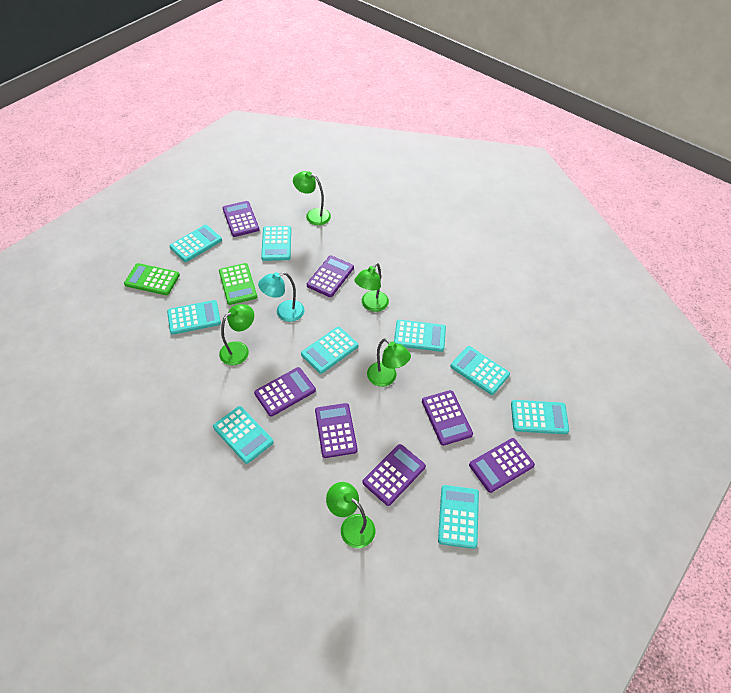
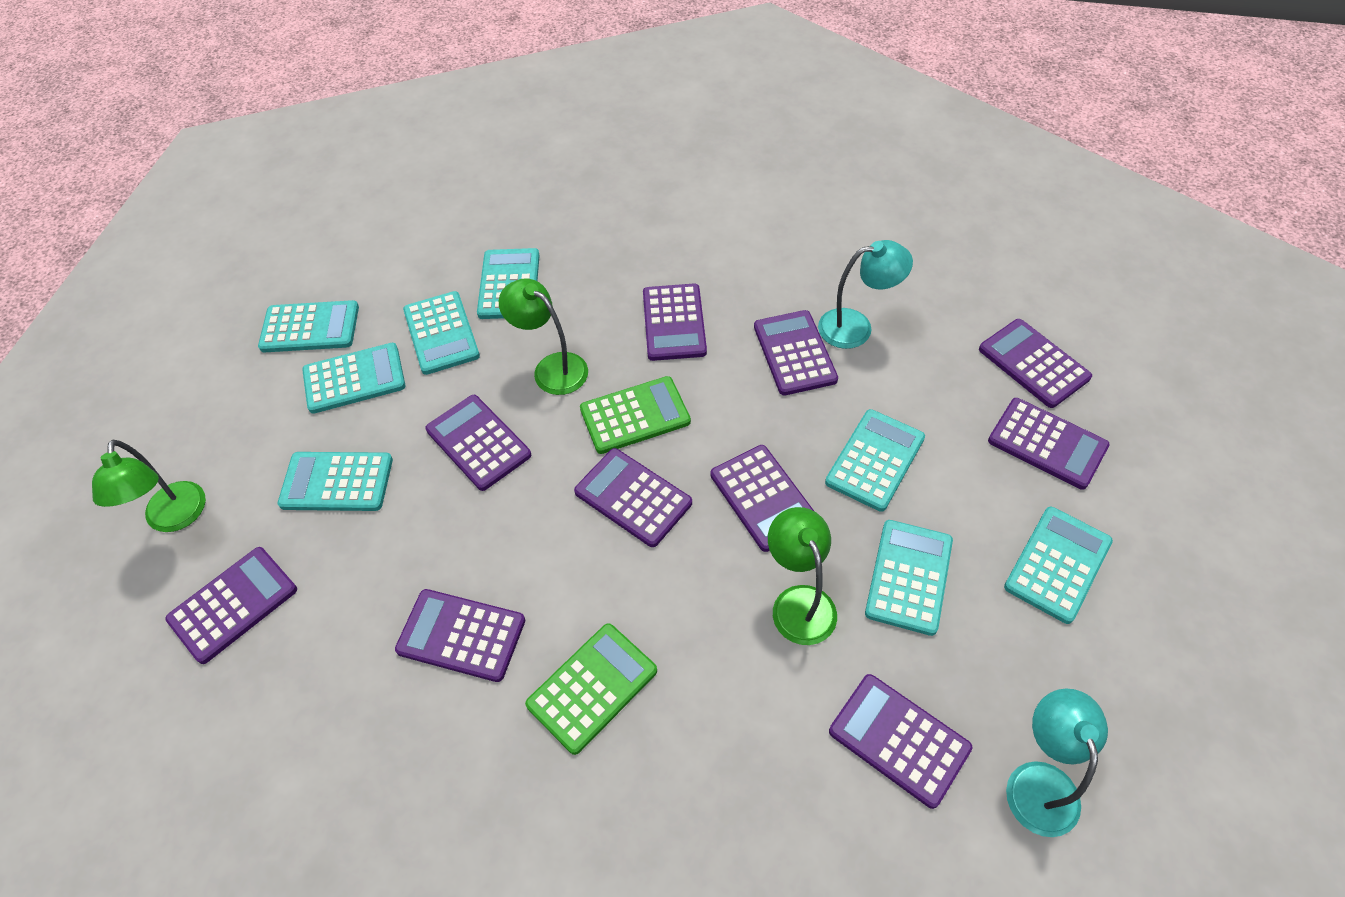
green lamp: [219,304,254,365] [293,171,331,225] [326,482,375,548] [355,263,389,312] [367,338,411,387] = 5 -> [92,440,206,532] [499,278,588,395] [768,507,837,645] = 3
purple calculator: [223,201,259,237] [254,367,316,417] [307,256,354,297] [315,403,358,458] [362,444,426,506] [422,390,473,446] [469,438,535,493] = 7 -> [165,547,297,664] [395,589,525,682] [425,395,531,491] [574,448,692,547] [643,284,707,361] [711,445,815,552] [754,310,838,396] [829,674,972,809] [979,319,1092,408] [988,398,1110,490] = 10
turquoise calculator: [167,300,221,335] [169,225,222,262] [213,406,274,464] [261,226,291,261] [301,327,358,374] [394,320,446,352] [438,485,479,549] [450,346,510,395] [511,400,569,434] = 9 -> [258,300,359,352] [278,452,393,511] [302,343,405,414] [403,291,480,375] [477,248,540,319] [825,409,925,512] [865,520,953,636] [1004,507,1113,624] = 8
turquoise lamp: [258,272,305,322] = 1 -> [818,240,913,349] [1006,689,1108,837] = 2

